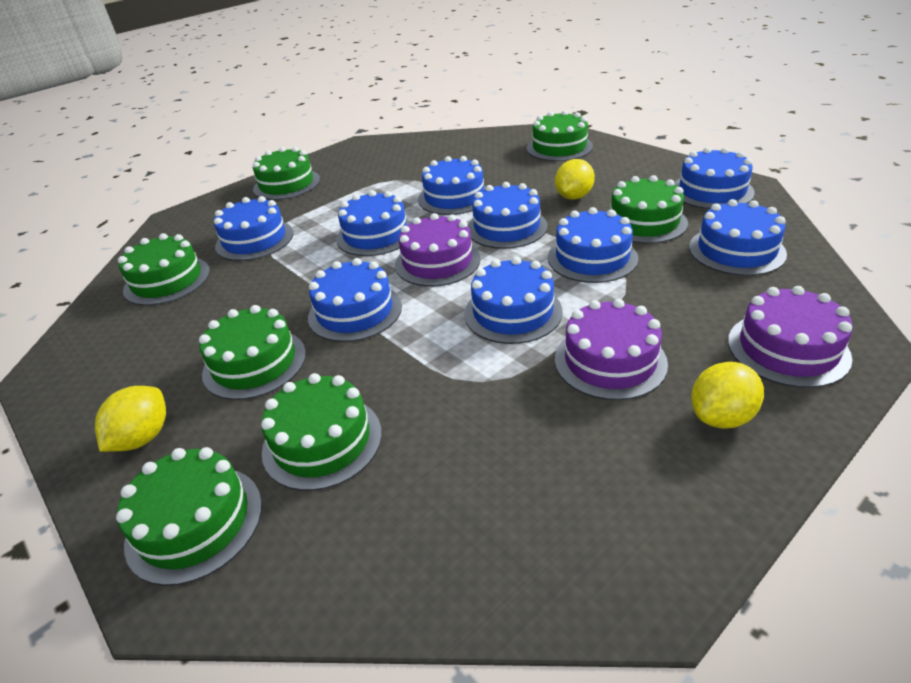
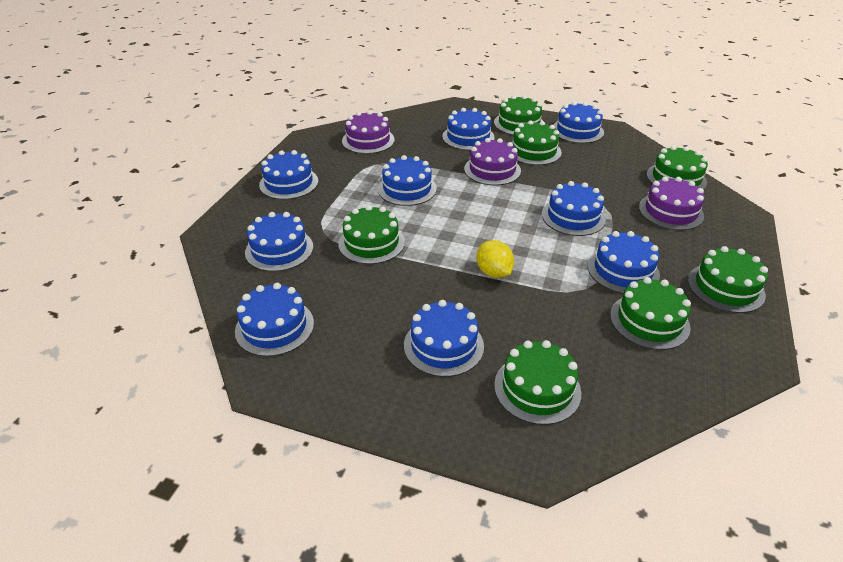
yellow lemon: [95,386,166,452] [555,159,595,200] [691,362,764,429] = 3 -> [476,240,514,278] = 1

